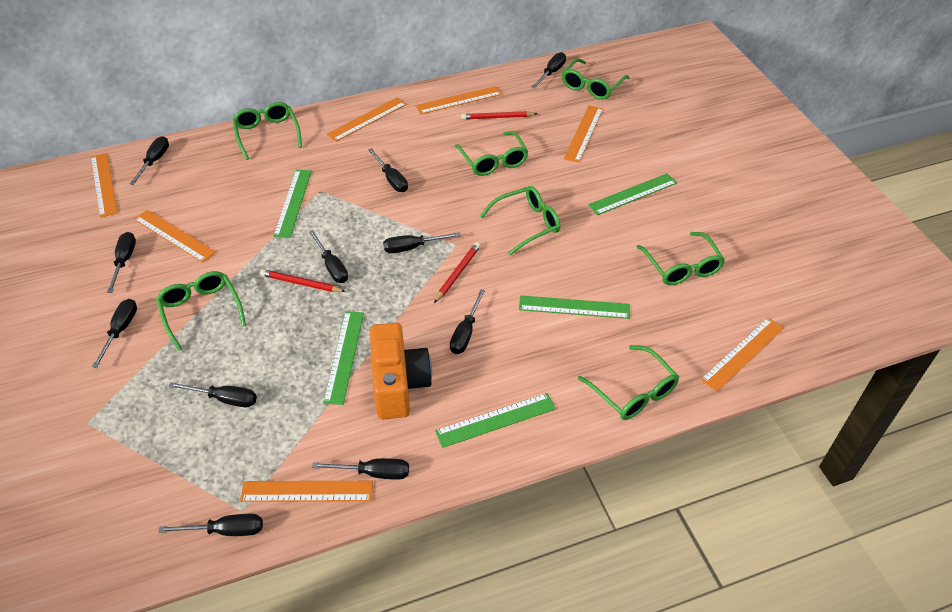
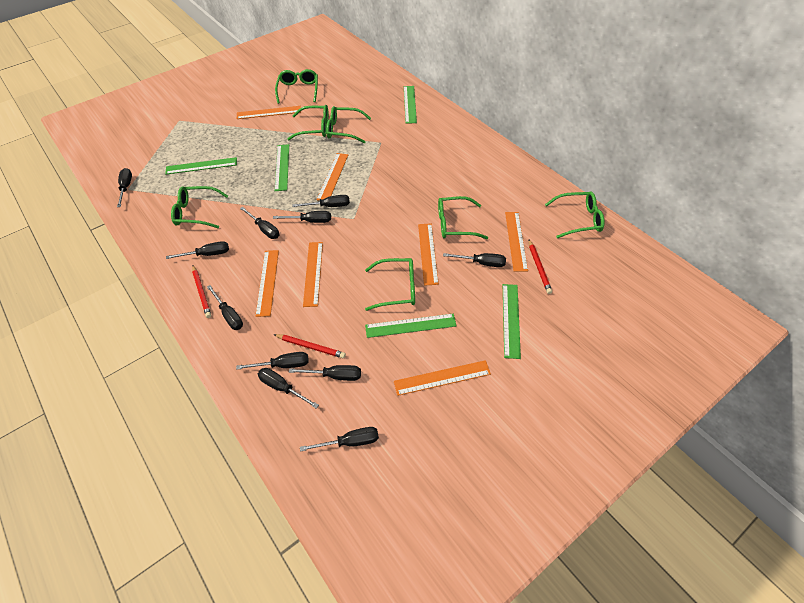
orange camera: [370,323,432,420] = 1 -> none = 0

